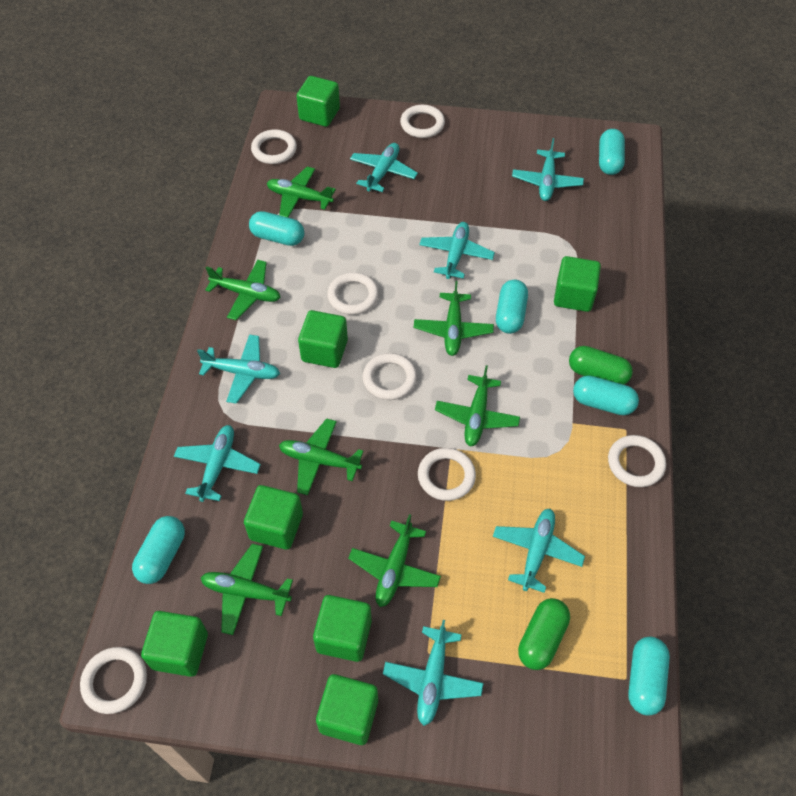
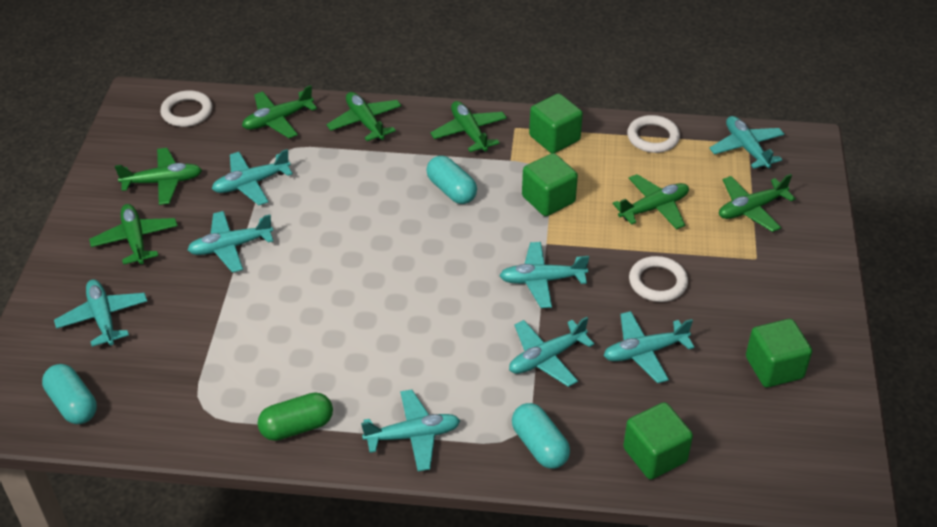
green capsule: [518,598,570,670] [569,346,633,385] = 2 -> [258,392,333,441] = 1
green cube: [141,611,208,677] [244,485,303,550] [296,76,340,127] [298,310,348,368] [313,595,372,662] [316,674,378,745] [554,256,601,312] = 7 -> [522,153,578,216] [529,93,583,153] [623,402,693,479] [746,319,812,387] = 4
turquoise capsule: [132,516,185,584] [249,211,304,246] [496,280,528,334] [573,376,639,415] [599,129,625,175] [628,637,670,716] = 6 -> [42,364,97,424] [426,156,477,204] [512,403,570,469] = 3
turquoise plane: [174,425,261,502] [197,334,280,404] [350,143,418,192] [383,620,484,726] [419,222,495,279] [493,509,585,593] [512,138,584,201] = 7 -> [54,279,147,347] [188,211,273,273] [212,149,293,205] [361,390,460,471] [499,242,589,308] [509,317,594,387] [604,311,694,383] [709,116,785,169] = 8
white ring: [80,647,147,714] [251,130,297,164] [327,272,379,315] [363,353,417,400] [400,105,445,138] [418,448,476,501] [608,435,666,487] = 7 -> [160,90,212,127] [627,115,680,153] [629,256,688,302] = 3

